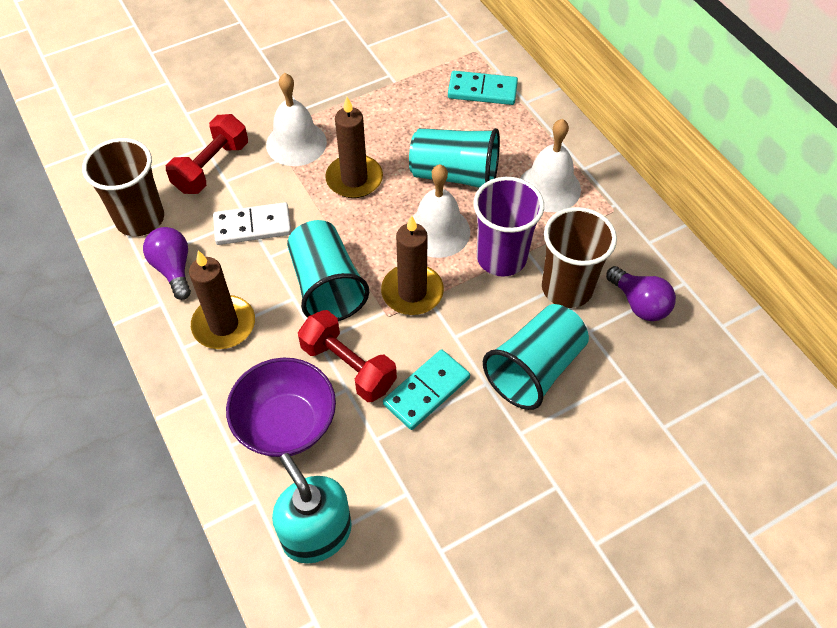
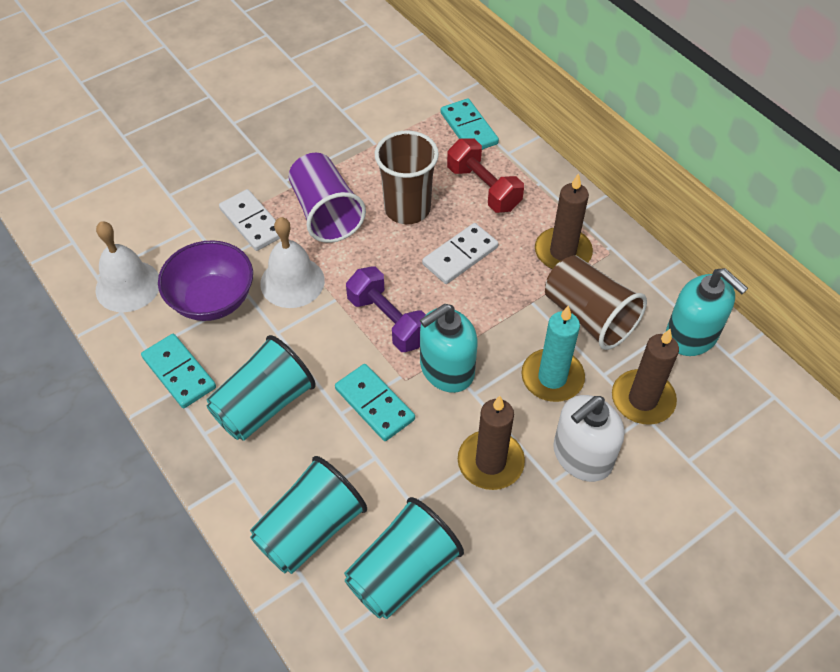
purple dumbbell: none = 0 -> [346,267,426,352] = 1
purple light bulb: [143,227,191,300] [606,266,676,321] = 2 -> none = 0
red dumbbell: [166,114,248,194] [298,310,397,402] = 2 -> [447,139,524,213] = 1
turquoise candle: none = 0 -> [521,305,585,402] = 1
turquoise domino: [383,350,470,430] [448,71,518,105] = 2 -> [141,334,216,408] [335,364,415,441] [441,98,499,150] = 3
turquoise soap dispenser: [272,453,352,563] = 1 -> [420,304,478,393] [666,268,748,356] = 2
white bell: [266,73,327,166] [413,164,470,258] [520,119,581,212] = 3 -> [95,221,159,312] [260,217,325,308] = 2
white domino: [213,202,291,245] = 1 -> [219,189,280,251] [422,223,499,284] = 2
white soap dispenser: none = 0 -> [553,395,624,482] = 1

